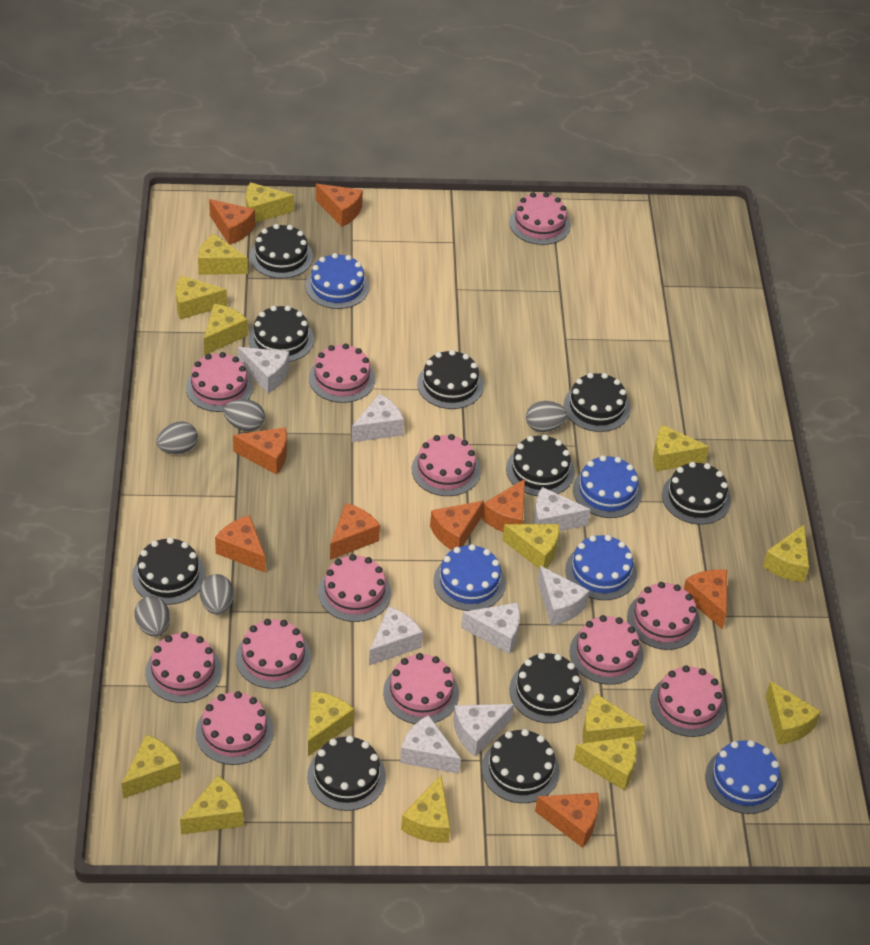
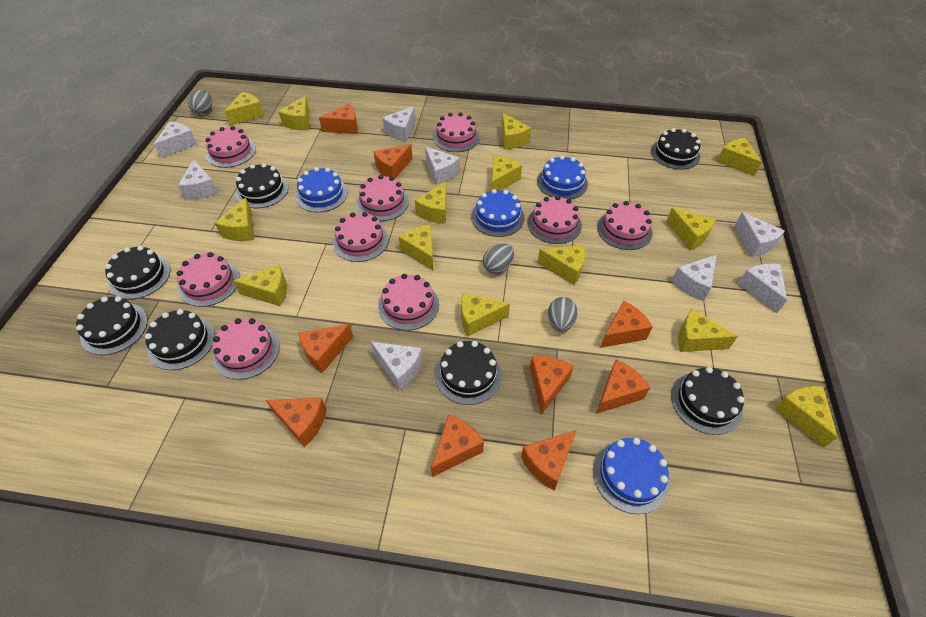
black cake: [132,537,206,605] [248,305,314,362] [250,224,313,279] [307,736,386,811] [417,350,484,409] [482,729,560,803] [506,434,575,496] [509,652,585,723] [564,373,630,432] [662,462,731,525] = 10 -> [76,296,148,355] [105,246,171,300] [145,309,215,370] [236,163,288,208] [435,341,502,405] [651,128,701,170] [671,367,745,435] = 7
blue cake: [306,253,369,309] [433,544,506,611] [565,535,637,600] [573,455,642,518] [705,740,783,814] = 5 -> [296,167,348,212] [471,189,525,237] [537,155,588,200] [593,438,669,514] = 4
grey egg: [135,596,170,637] [156,422,198,454] [199,574,234,615] [223,399,265,431] [526,401,567,432] = 5 -> [188,89,212,115] [483,243,514,274] [548,297,578,332] = 3
pink cake: [145,632,222,703] [186,352,253,412] [196,691,274,765] [236,619,311,689] [309,344,375,403] [318,554,391,622] [383,653,459,724] [412,434,480,496] [509,192,571,245] [570,615,644,685] [627,582,700,650] [650,665,726,737] = 12 -> [177,252,240,307] [205,126,256,168] [212,318,280,380] [333,212,388,262] [357,175,409,221] [378,274,439,331] [433,112,480,152] [527,196,582,244] [597,201,653,250] = 9

